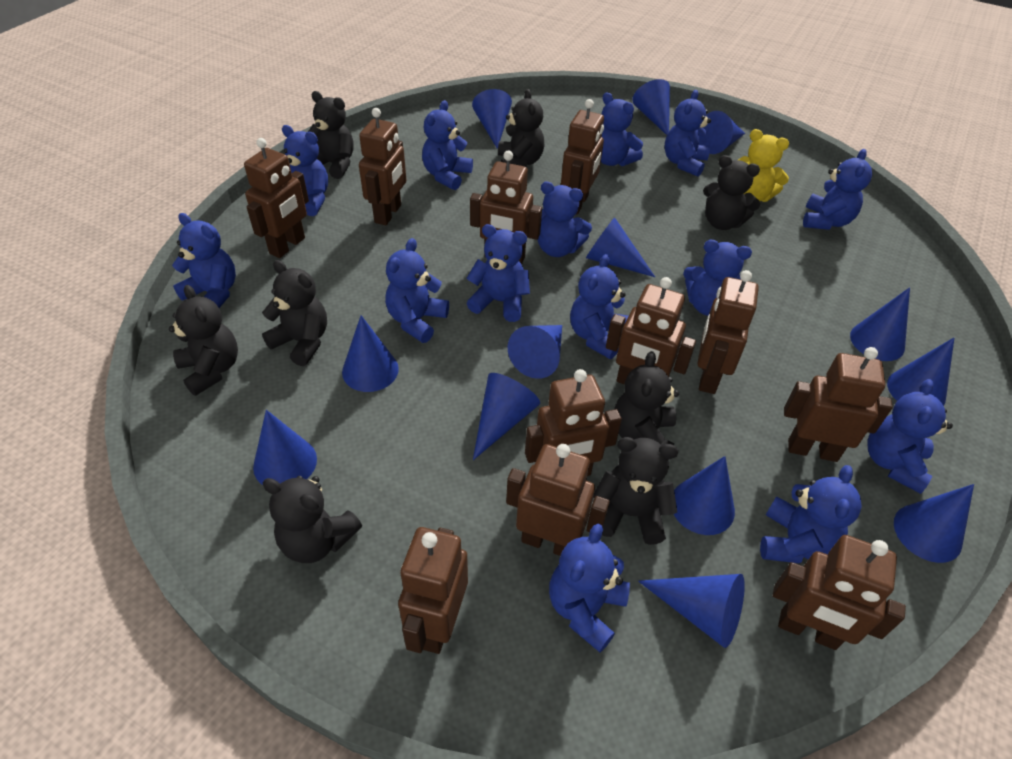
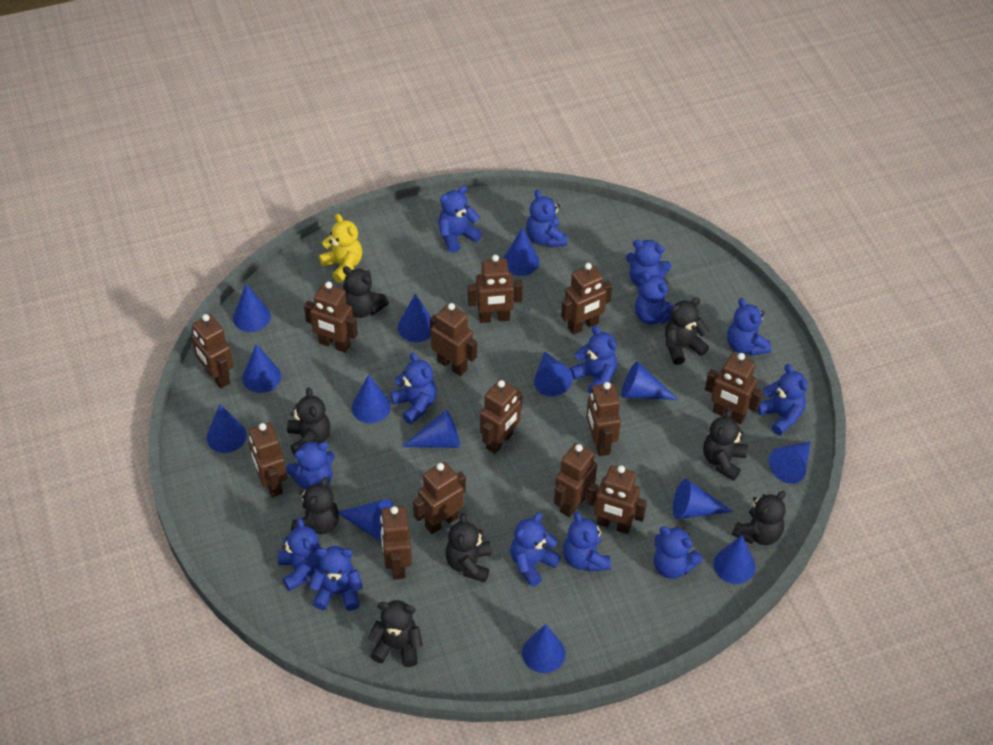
blue cone: [253,410,317,485] [342,315,399,392] [472,89,512,149] [473,373,540,460] [508,325,562,379] [586,217,655,277] [632,79,670,135] [638,574,745,648] [674,456,735,535] [699,111,745,154] [850,287,910,361] [887,338,954,406] [894,484,974,563] = 13 -> [207,404,247,453] [233,283,271,332] [242,344,281,393] [339,500,394,541] [352,374,391,423] [398,294,431,342] [401,410,460,448] [504,228,539,276] [522,624,565,673] [534,351,573,397] [621,362,679,400] [673,479,733,519] [713,535,756,584] [769,441,811,484] = 14
brown robot: [244,138,309,258] [359,108,406,225] [398,527,468,654] [470,151,542,264] [506,444,610,556] [525,369,622,476] [561,99,604,214] [606,277,696,385] [698,270,759,394] [773,535,906,650] [784,347,893,462] = 11 -> [191,314,234,389] [249,422,287,497] [304,282,358,353] [380,506,412,580] [413,462,466,534] [430,303,477,376] [468,255,523,323] [480,380,523,454] [554,443,597,518] [561,263,612,335] [586,382,621,456] [586,465,647,534] [705,353,762,424] = 13

